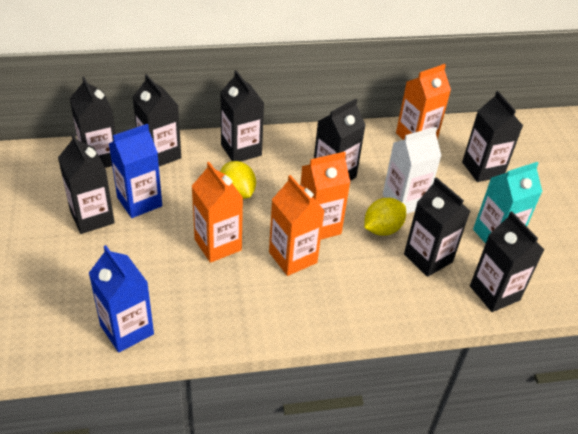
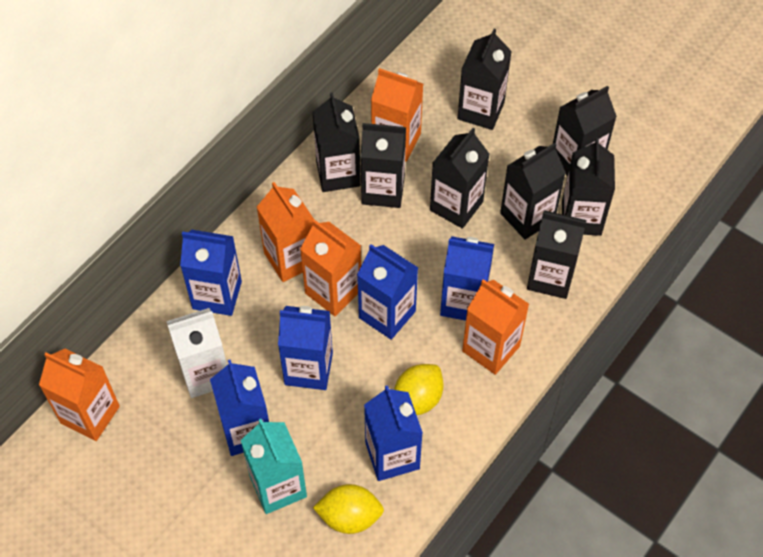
blue carton: [89,245,154,353] [109,124,162,218] = 2 -> [180,230,242,316] [210,359,269,456] [278,306,333,390] [357,244,418,340] [364,385,423,481] [440,236,494,321] = 6
orange carton: [192,162,243,263] [269,175,325,276] [300,152,350,239] [396,64,451,140] = 4 -> [39,349,120,441] [257,182,314,282] [300,220,361,316] [371,68,423,162] [462,279,529,375] = 5

